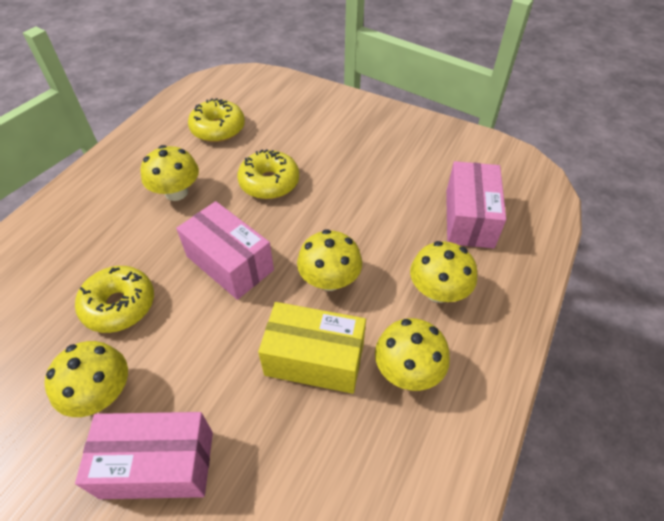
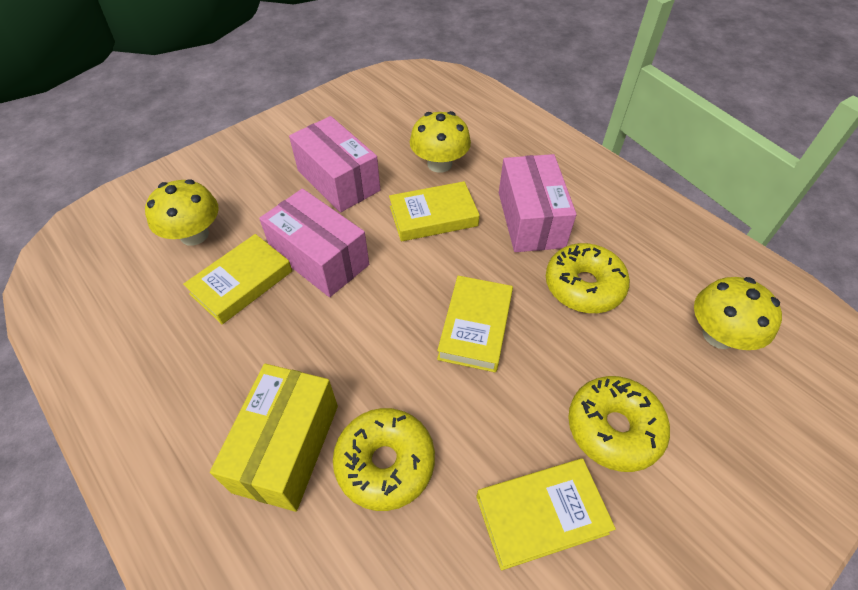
yellow book: none = 0 -> [183,234,292,324] [389,181,480,242] [437,276,513,373] [476,458,616,570] = 4
yellow mushroom: [44,341,128,417] [141,145,199,201] [297,229,362,291] [375,318,450,391] [410,241,477,303] = 5 -> [145,179,219,246] [410,111,471,173] [694,277,782,350] = 3

